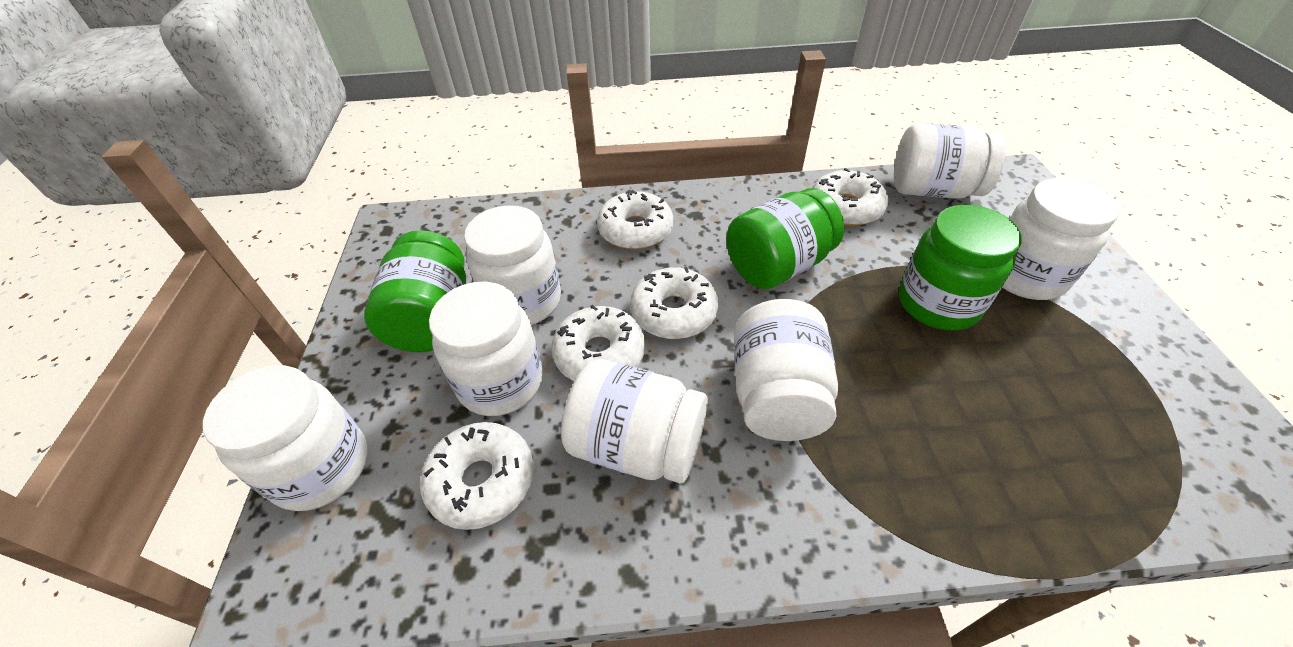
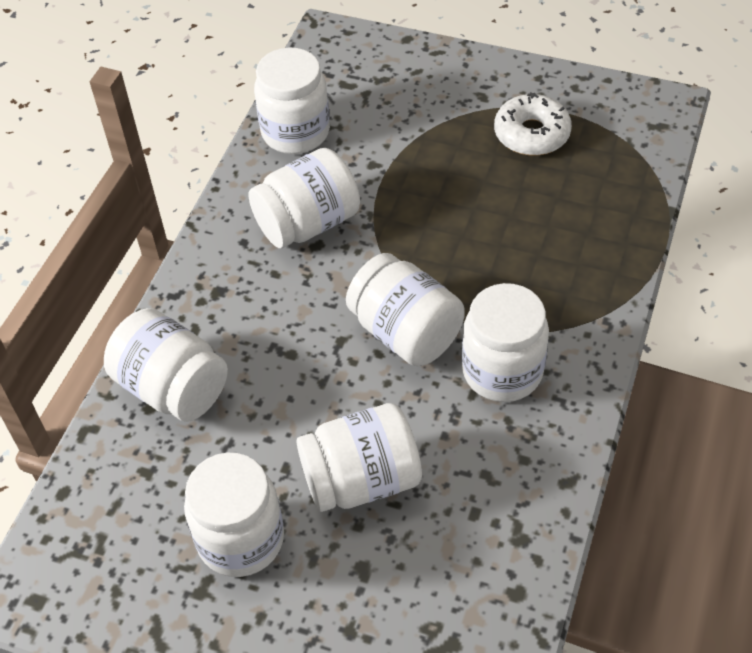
green jar: [364,230,466,352] [726,188,844,289] [899,205,1022,331] = 3 -> none = 0
white donut: [420,422,534,530] [551,305,645,381] [597,190,674,250] [630,267,718,339] [812,168,888,226] = 5 -> [494,92,572,156] = 1

